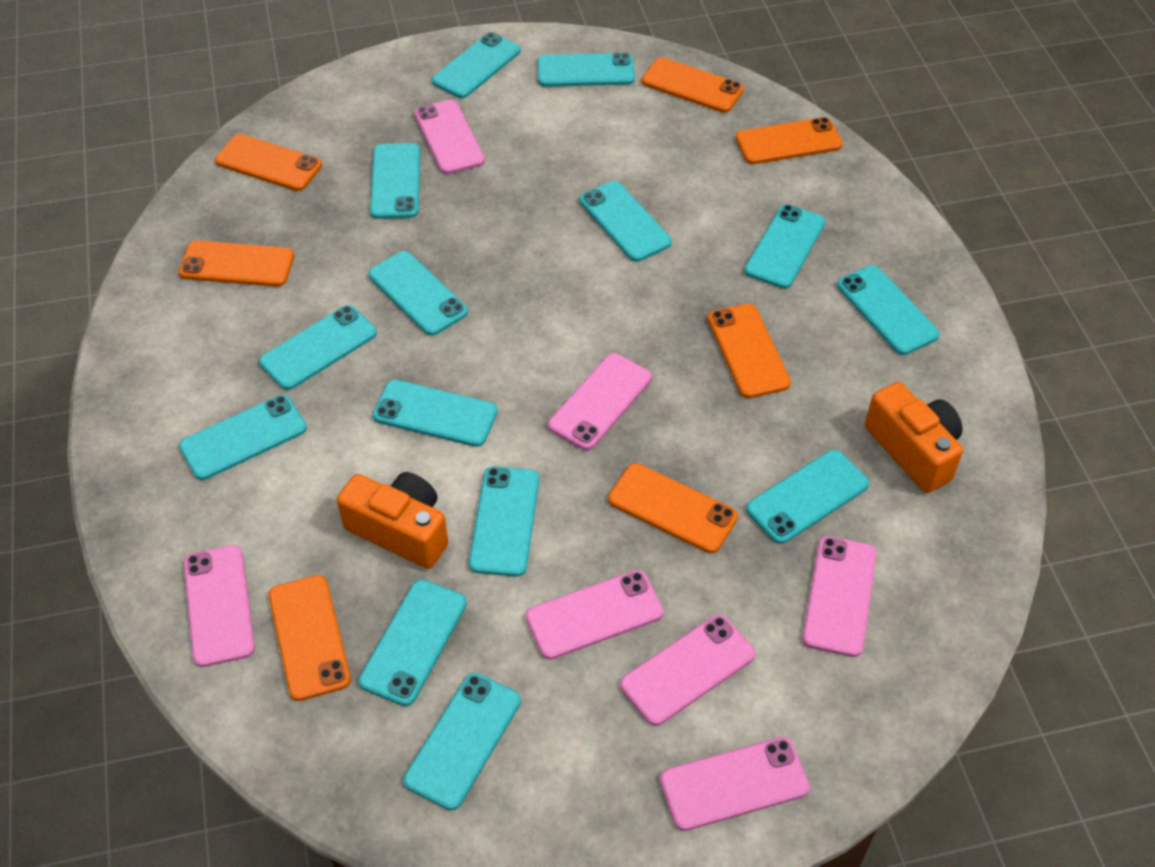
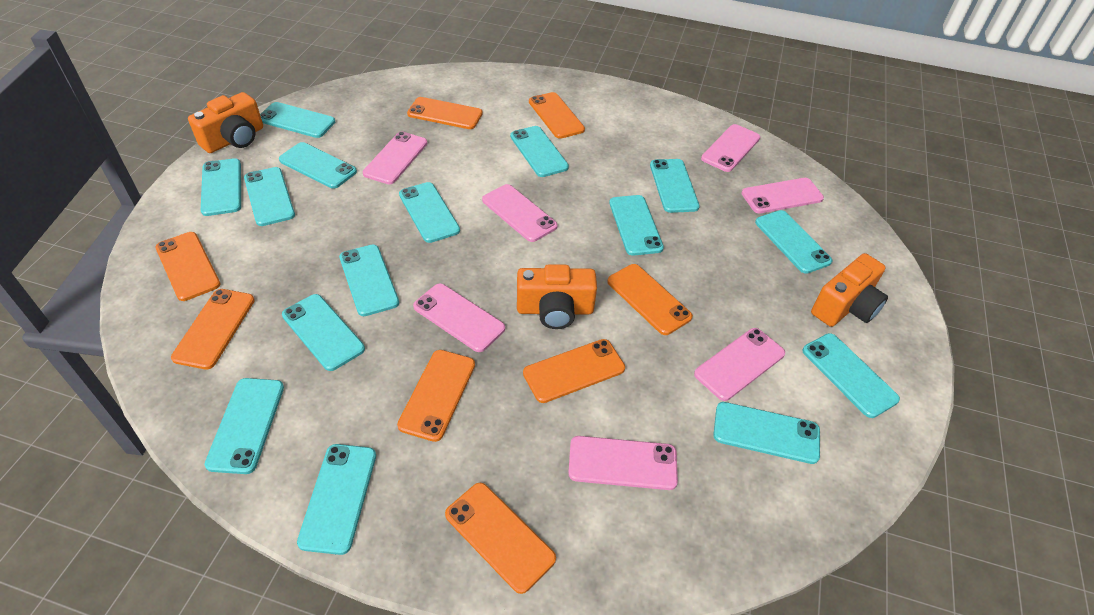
orange camera: [337,472,448,569] [865,382,963,493] = 2 -> [188,92,263,153] [517,264,597,329] [811,253,888,327] = 3
orange phone: [178,240,294,287] [215,134,322,191] [269,575,351,701] [608,463,738,553] [642,57,744,113] [708,304,791,398] [736,117,843,164] = 7 -> [155,232,221,301] [171,289,255,369] [397,350,475,442] [407,97,483,129] [445,483,556,594] [523,339,625,403] [529,92,585,139] [607,264,693,335] = 8
turquoise phone: [179,395,307,480] [259,305,377,390] [359,579,467,706] [368,251,468,336] [370,143,420,219] [373,380,498,447] [403,673,521,810] [432,32,521,98] [469,466,539,577] [537,53,635,87] [580,181,672,262] [744,204,825,289] [746,450,869,544] [837,265,940,355] = 14 -> [201,158,241,216] [204,378,284,474] [244,167,295,226] [260,102,335,138] [279,142,357,189] [282,294,365,371] [297,444,376,555] [339,245,399,316] [399,182,460,243] [510,126,569,177] [609,195,664,256] [650,159,700,213] [713,402,820,464] [755,210,832,274] [802,333,900,418] = 15

